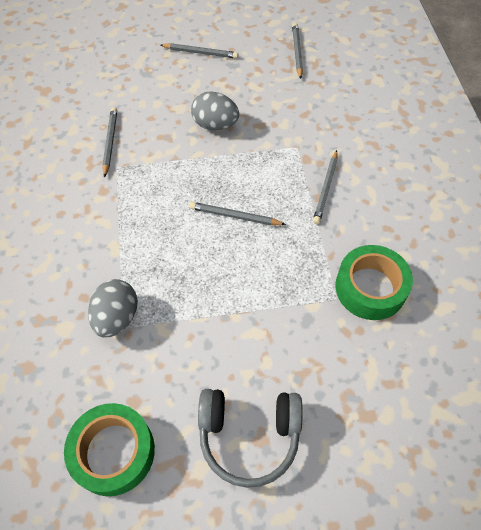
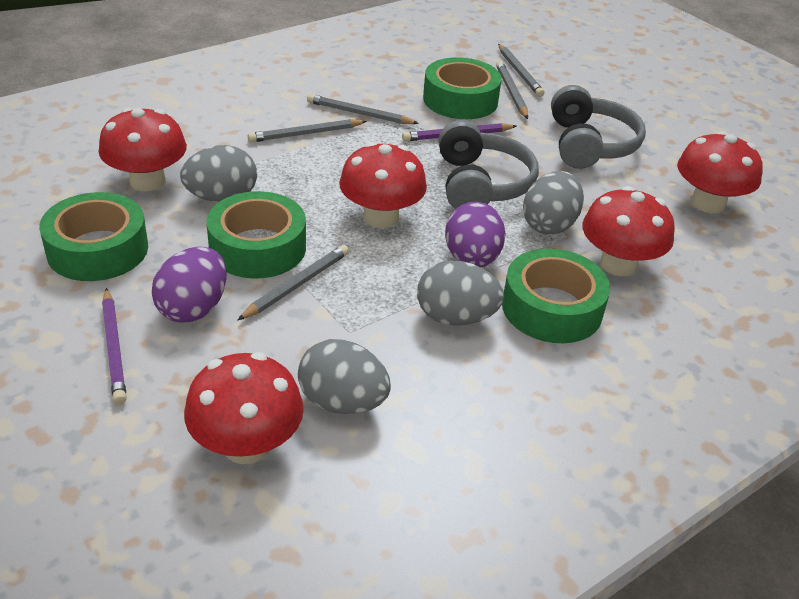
green tape: [64,403,155,496] [335,245,413,320] = 2 -> [39,192,148,281] [206,191,306,279] [423,57,502,119] [502,248,610,343] = 4
grey egg: [88,279,138,337] [191,92,239,130] = 2 -> [180,145,257,202] [298,339,391,414] [417,260,504,326] [523,171,584,235] = 4
grey headphones: [198,389,303,488] = 1 -> [438,120,539,209] [551,85,646,169] = 2
purple egg: none = 0 -> [151,247,226,323] [445,202,506,267] = 2
purple pencil: none = 0 -> [102,288,127,405] [402,123,517,141] = 2
red mushroom: none = 0 -> [99,107,187,191] [184,352,304,464] [339,142,427,228] [582,186,675,276] [677,131,763,213] = 5

